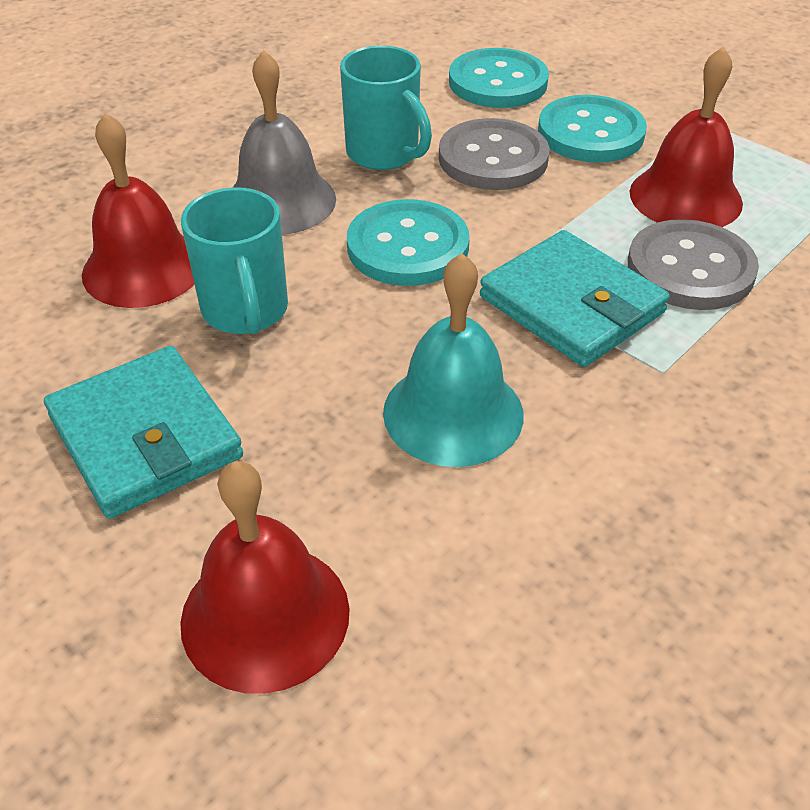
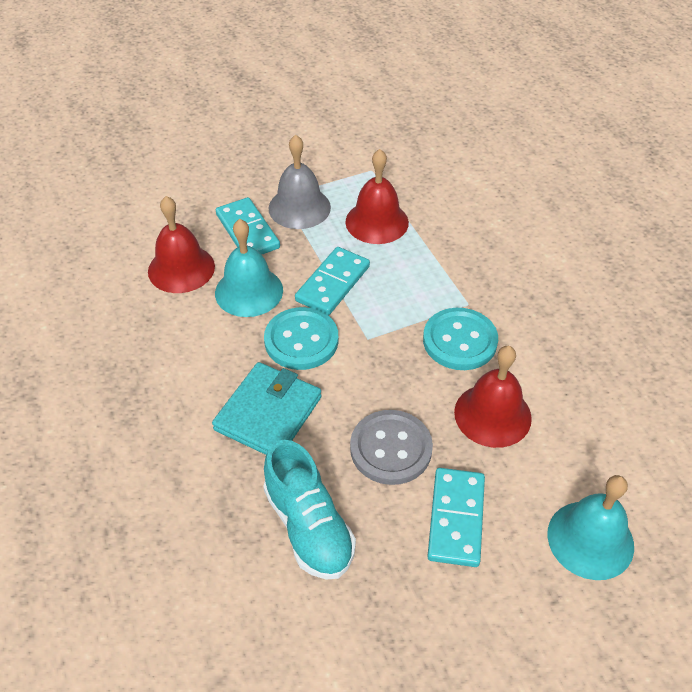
grey button: [439,118,549,190] [628,219,759,310] = 2 -> [350,410,433,485] = 1
turquoise bell: [383,253,524,467] = 1 -> [215,219,283,317] [547,475,634,580] = 2
turquoise button: [347,199,470,286] [449,48,549,108] [538,95,647,163] = 3 -> [264,307,339,370] [423,308,498,370] = 2
turquoise domino: none = 0 -> [216,197,280,255] [295,247,370,315] [427,468,485,567] = 3
turquoise mug: [181,187,288,334] [340,45,432,170] = 2 -> none = 0
turquoise shoe: none = 0 -> [263,440,356,580] = 1
turquoise wallet: [44,346,243,519] [480,230,670,367] = 2 -> [212,362,322,455] = 1

